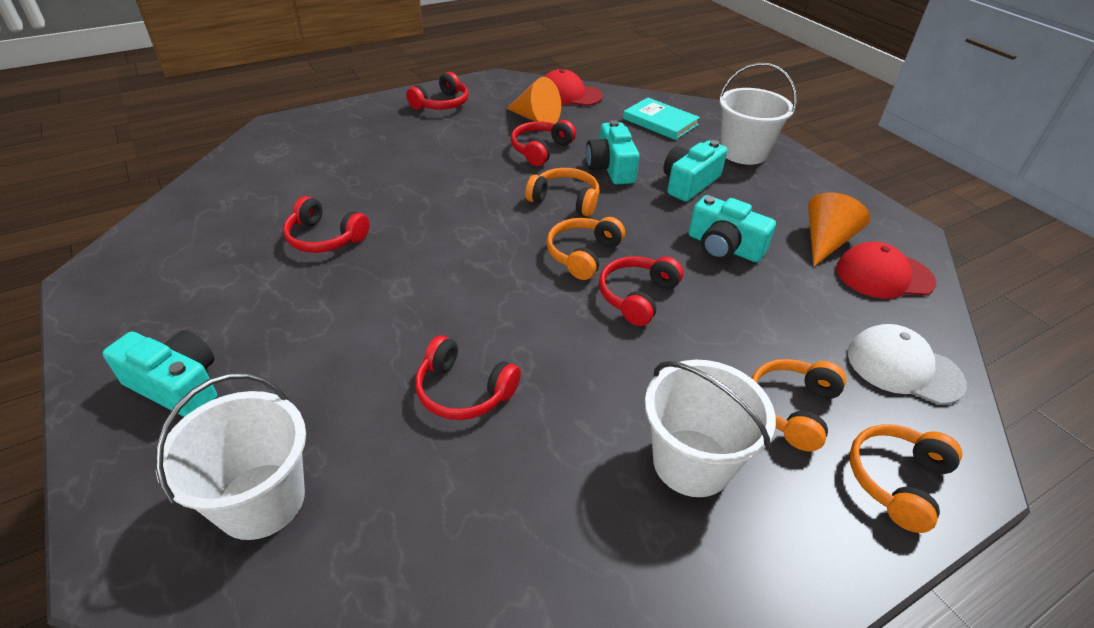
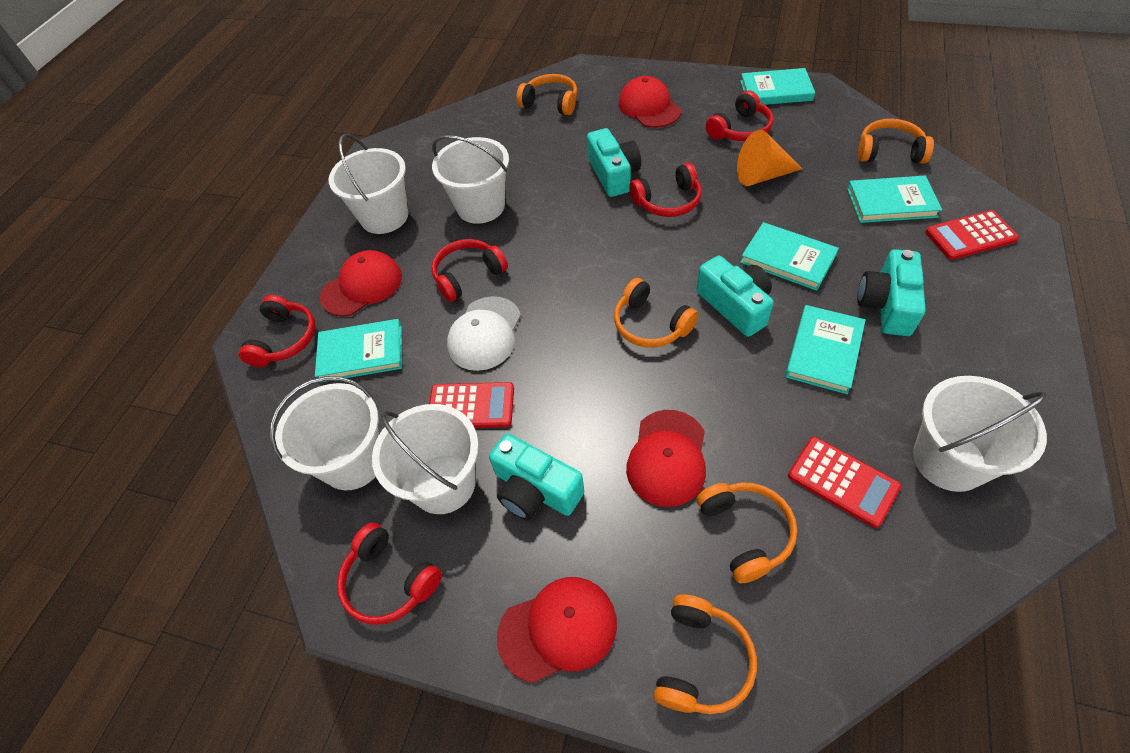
orange cone: [506,77,561,124] [808,192,870,267] = 2 -> [737,130,803,186] = 1
orange headphones: [525,168,599,217] [547,217,625,280] [751,359,847,451] [849,424,962,533] = 4 -> [516,74,577,115] [614,278,698,348] [654,594,757,714] [696,482,797,583] [858,119,934,164] = 5
red calculator: none = 0 -> [429,382,514,428] [788,437,901,528] [925,210,1019,260] = 3
red cap: [544,69,603,106] [836,242,936,299] = 2 -> [320,250,402,317] [497,577,617,683] [619,76,681,128] [626,410,706,507] = 4
turquoise book: [623,98,700,140] = 1 -> [315,319,402,383] [740,68,815,105] [740,222,839,291] [785,305,865,394] [847,176,942,223] = 5
white bucket: [155,373,306,540] [645,360,776,497] [719,63,797,165] = 3 -> [270,376,379,490] [328,134,408,234] [372,404,479,514] [432,135,509,224] [913,376,1047,492] = 5

